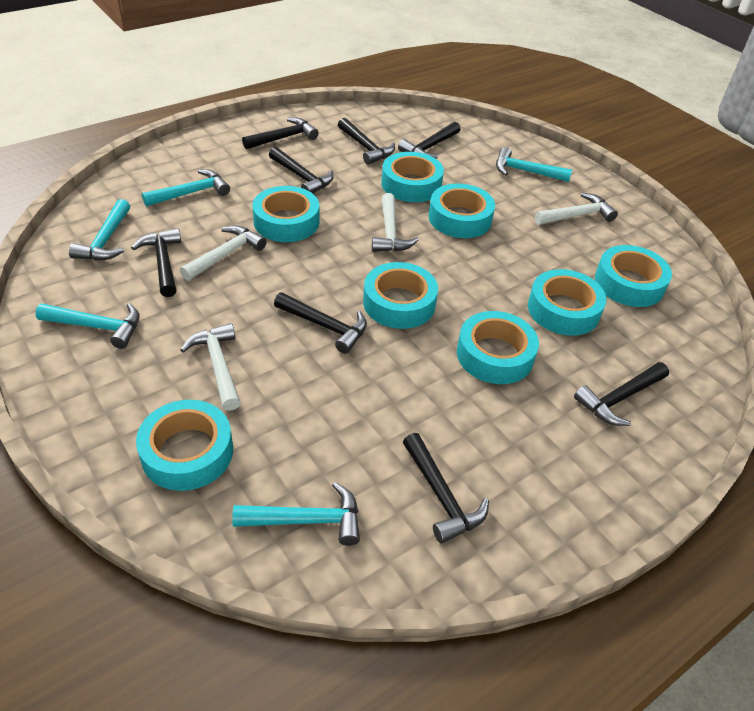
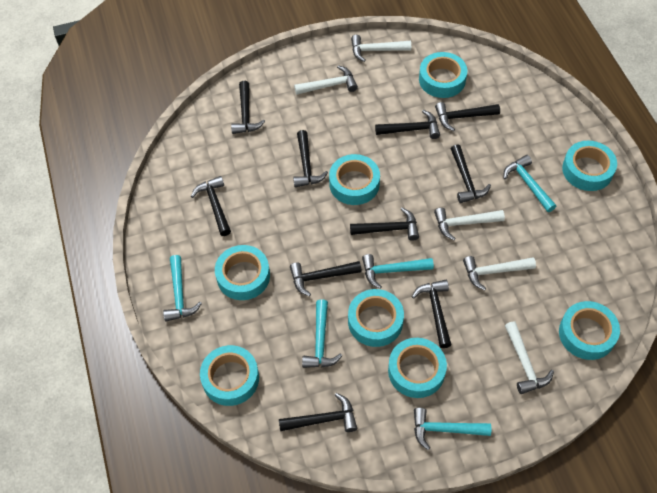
black hammer: [131,228,181,297] [242,117,319,150] [269,147,334,193] [274,292,367,354] [338,118,395,165] [398,122,461,159] [403,433,489,544] [574,362,669,426] = 8 -> [191,176,231,236] [231,81,265,134] [279,393,357,432] [290,261,362,296] [293,130,328,187] [350,208,419,241] [375,110,440,139] [412,280,451,348] [435,102,500,131] [451,144,491,203] = 10
white hammer: [180,225,267,281] [180,323,241,411] [372,193,419,252] [535,193,618,225] = 4 -> [294,65,358,95] [351,35,411,62] [434,208,505,240] [463,256,536,290] [505,321,554,394] = 5

